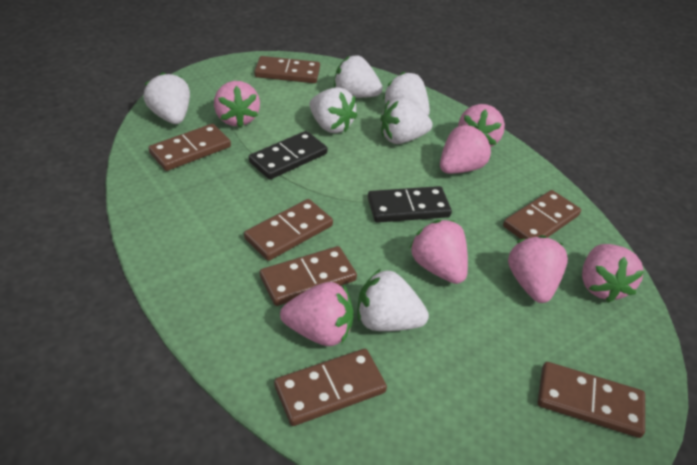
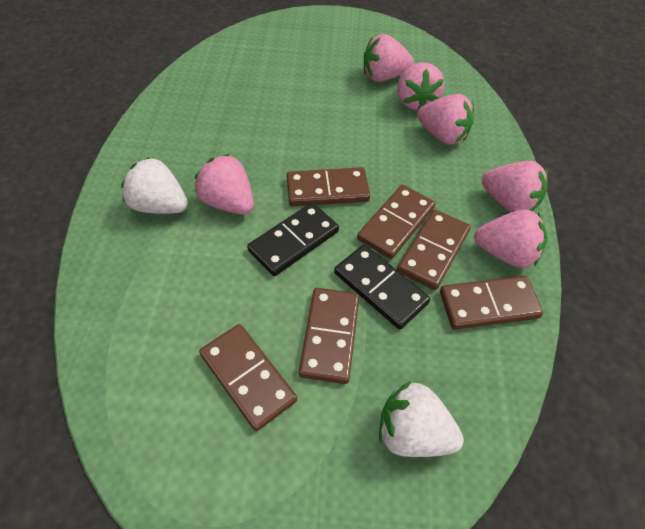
brown domino: [149,124,231,171] [244,199,333,261] [254,56,320,83] [260,246,357,306] [274,349,387,426] [503,190,581,239] [538,362,645,438] = 7 -> [199,324,297,431] [287,167,370,206] [299,288,359,384] [357,185,435,259] [397,209,471,290] [440,276,543,330] = 6
pink strawberry: [214,81,260,128] [280,282,354,346] [410,220,468,284] [440,125,492,174] [458,104,505,147] [508,235,568,303] [582,244,644,303] = 7 -> [195,154,254,215] [364,34,414,82] [398,62,445,110] [417,94,474,145] [474,209,547,268] [482,161,548,212] = 6
white strawberry: [143,72,190,124] [310,87,357,133] [334,55,383,98] [357,269,429,331] [381,97,433,144] [383,72,430,116] = 6 -> [121,157,188,214] [379,381,464,457] = 2

